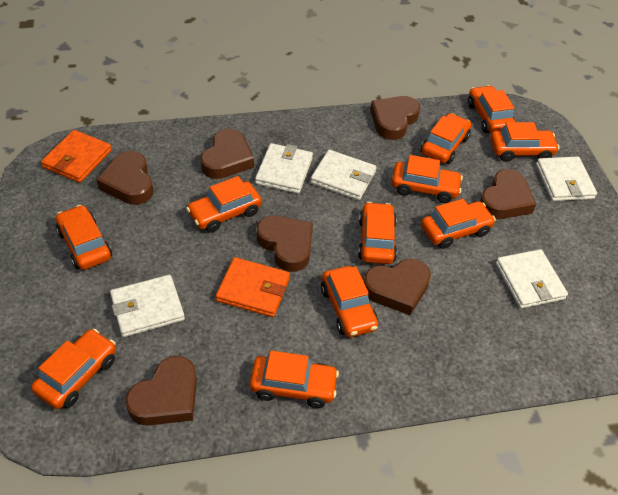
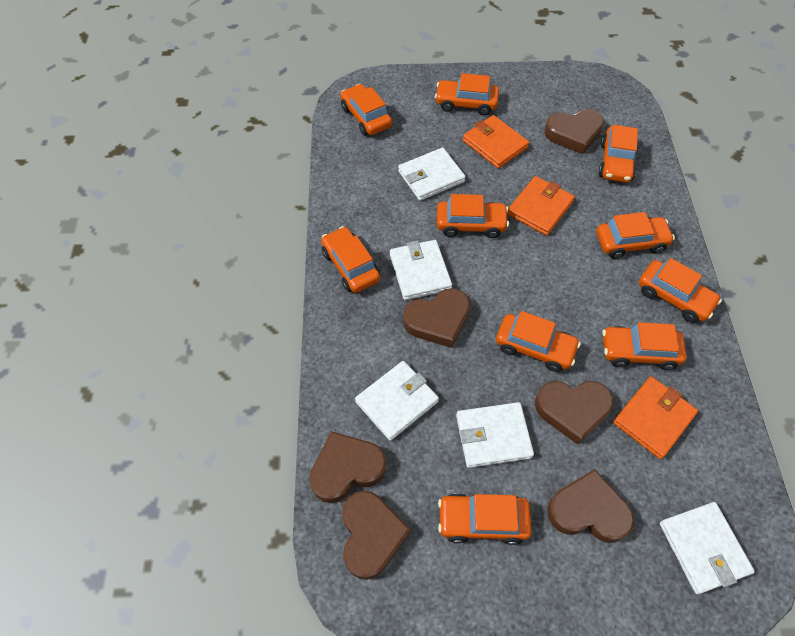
brown heart: [96,151,153,205] [125,356,197,426] [200,129,254,179] [257,215,313,272] [364,259,431,315] [370,96,420,140] [480,169,536,219] = 7 -> [309,431,386,503] [342,491,411,580] [403,288,470,348] [535,381,613,445] [544,109,604,154] [547,469,634,543] = 6
orange car: [31,329,116,409] [56,205,112,270] [186,176,262,233] [250,351,339,408] [321,266,378,337] [358,202,397,264] [392,155,463,203] [421,113,471,164] [421,199,496,249] [468,85,515,133] [490,122,560,162] = 11 -> [321,226,380,293] [341,84,392,136] [435,73,499,115] [437,194,509,238] [438,493,532,545] [496,311,581,372] [596,212,675,259] [598,125,638,183] [602,322,687,370] [639,258,722,323] = 10
orange wallet: [41,130,112,183] [216,257,290,317] = 2 -> [463,115,529,168] [507,176,575,236] [613,376,698,459] = 3

